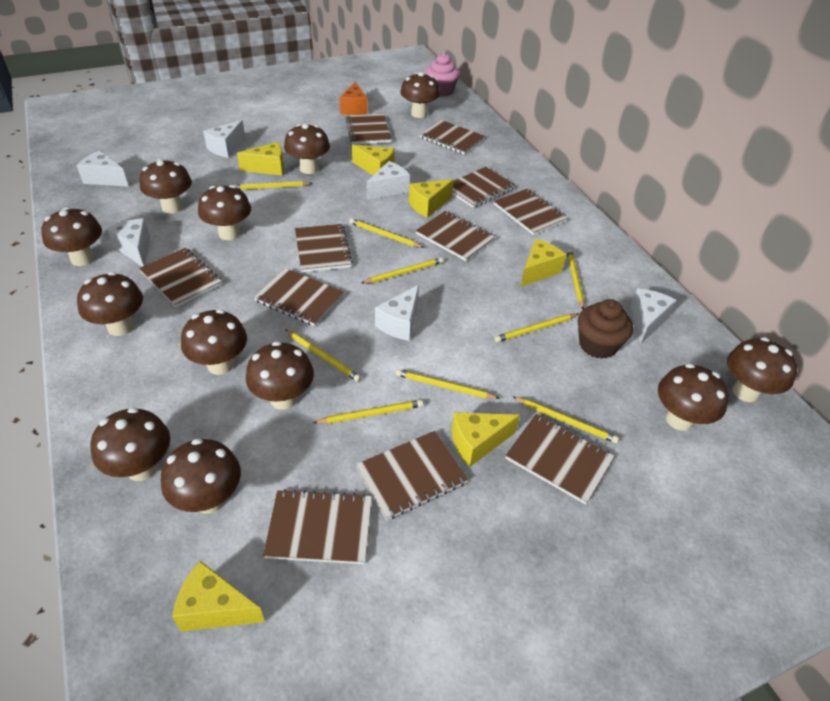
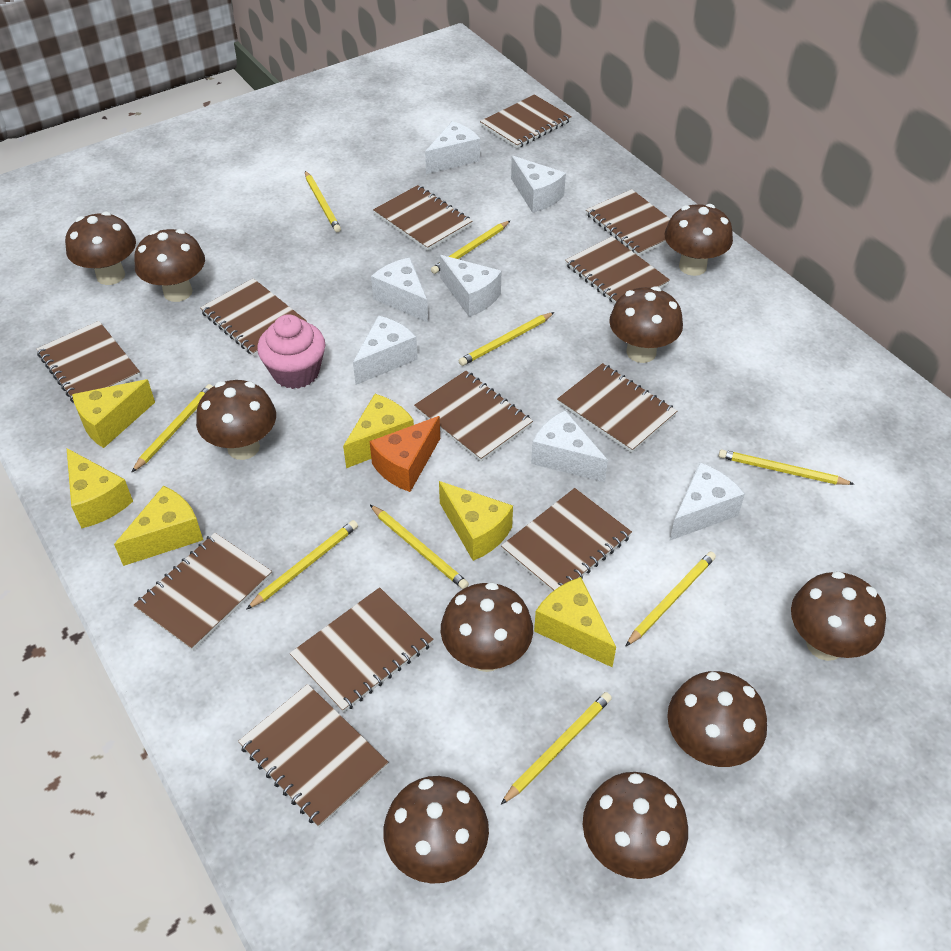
brown cupcake: [578,299,633,359] = 1 -> none = 0
brown mushroom: [41,207,102,266] [77,272,143,336] [90,407,170,481] [139,159,192,214] [161,438,241,514] [181,309,247,375] [198,185,251,240] [246,341,314,410] [284,124,330,174] [400,72,440,118] [658,363,729,431] [727,337,797,402] = 12 -> [65,212,136,285] [134,229,205,302] [196,380,276,460] [383,776,489,884] [441,582,533,672] [583,772,688,879] [609,286,683,363] [664,204,733,276] [667,671,767,767] [791,571,886,661] = 10
brown notebook: [139,248,222,307] [254,268,344,326] [263,489,372,564] [295,224,353,272] [345,114,391,144] [356,431,468,520] [416,211,495,261] [420,120,485,154] [452,167,516,208] [494,189,568,235] [505,414,614,505] = 11 -> [36,321,140,403] [134,533,272,651] [200,278,307,356] [238,684,388,828] [290,587,433,713] [373,185,472,251] [414,371,533,462] [480,94,572,149] [501,488,632,592] [557,363,677,453] [565,236,670,304] [586,189,670,256] = 12
white cheese: [77,150,128,186] [107,218,150,266] [203,120,245,158] [367,161,410,200] [375,285,419,341] [630,289,676,344] = 6 -> [353,316,418,385] [371,257,428,322] [425,121,480,174] [440,255,501,317] [511,156,566,213] [531,410,608,482] [670,462,745,540] = 7

